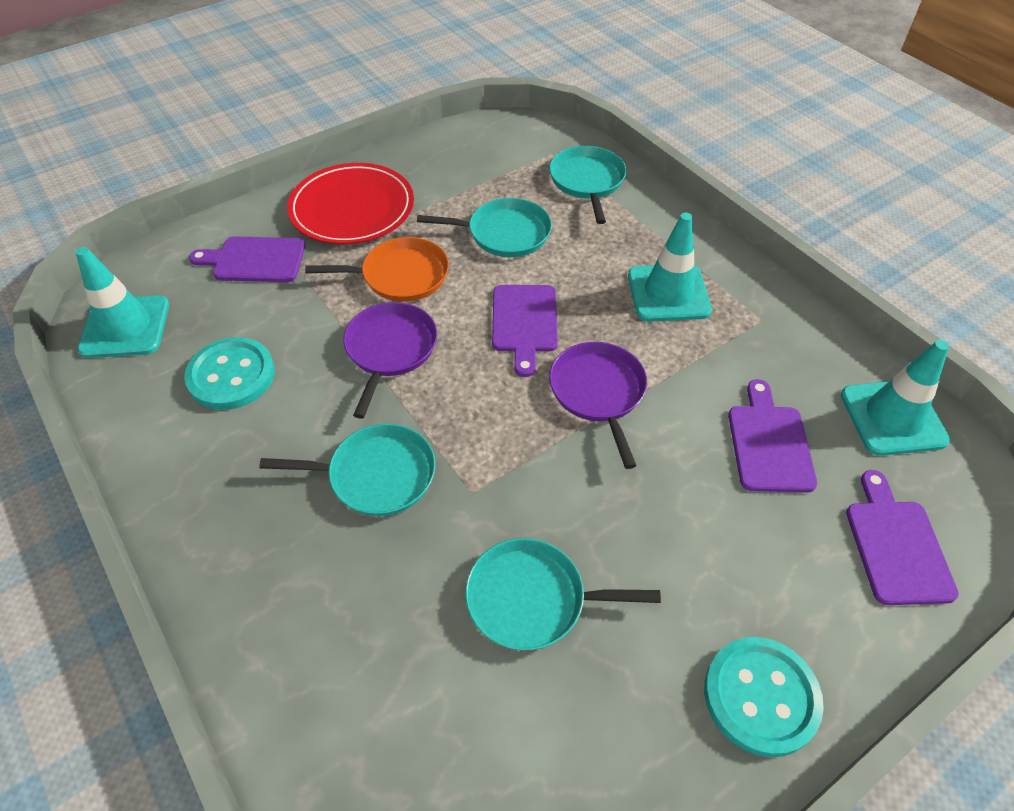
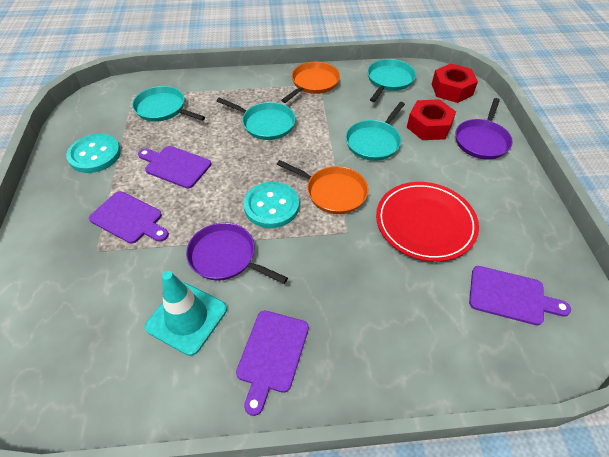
orange pan: [305,237,449,302] = 1 -> [277,160,368,214] [281,62,340,103] = 2
red nut: none = 0 -> [407,99,456,140] [432,64,478,103] = 2
turquoise traffic cone: [75,247,169,358] [628,213,712,322] [841,340,950,456] = 3 -> [145,271,227,356] = 1

